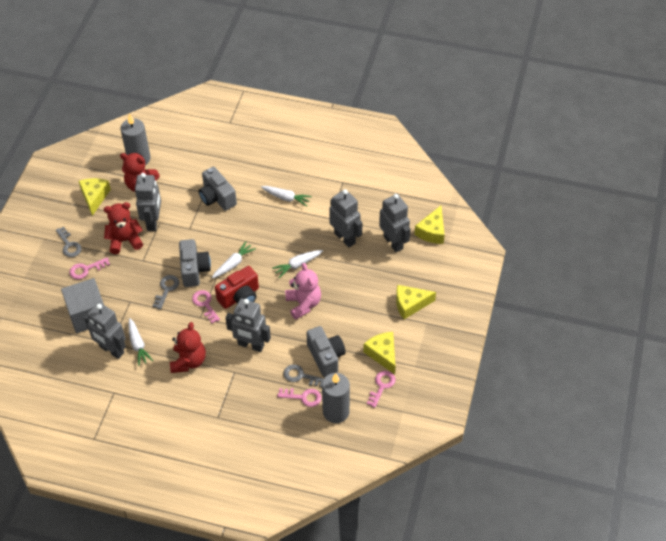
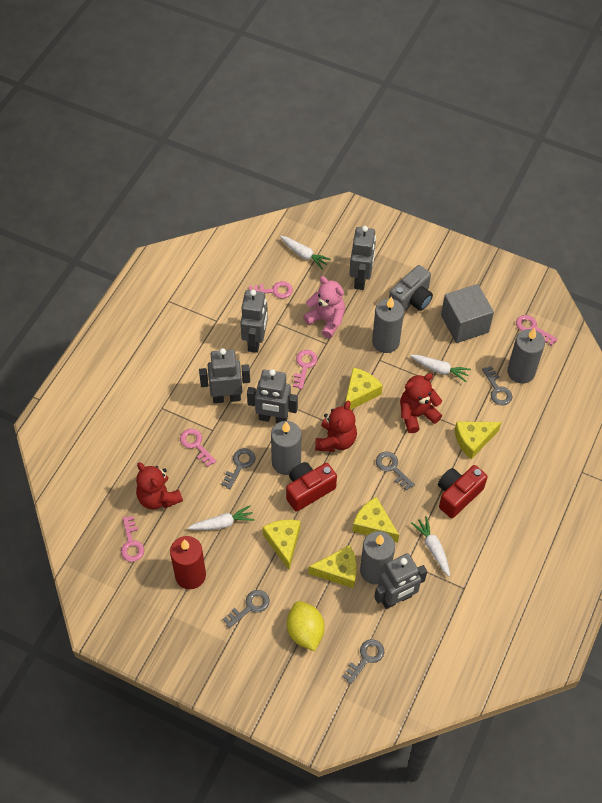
grey camera: [179,239,211,287] [198,167,237,211] [306,326,346,377] = 3 -> [389,265,433,311] = 1
grey candle: [120,114,151,165] [322,373,350,423] = 2 -> [271,421,301,475] [360,531,395,585] [372,297,404,353] [507,328,545,384] = 4
grey key: [56,227,82,257] [153,275,179,309] [283,364,324,387] = 3 -> [221,448,256,489] [223,590,270,628] [342,639,384,684] [376,452,415,491] [482,366,512,405] = 5
pink key: [69,257,110,279] [192,290,220,323] [277,388,322,407] [367,371,395,408] = 4 -> [121,516,144,562] [180,429,216,467] [249,281,293,298] [293,350,317,389] [516,315,558,346] = 5
red camera: [215,266,259,309] = 1 -> [286,462,337,512] [438,465,488,518] = 2
red candle: none = 0 -> [170,536,206,589] = 1
yellow cheese: [79,178,111,216] [363,332,395,374] [396,285,436,319] [414,206,445,244] = 4 -> [262,520,300,570] [308,545,357,588] [345,368,383,410] [352,497,399,542] [455,421,501,460] = 5
yellow lemon: none = 0 -> [287,601,325,651] = 1

